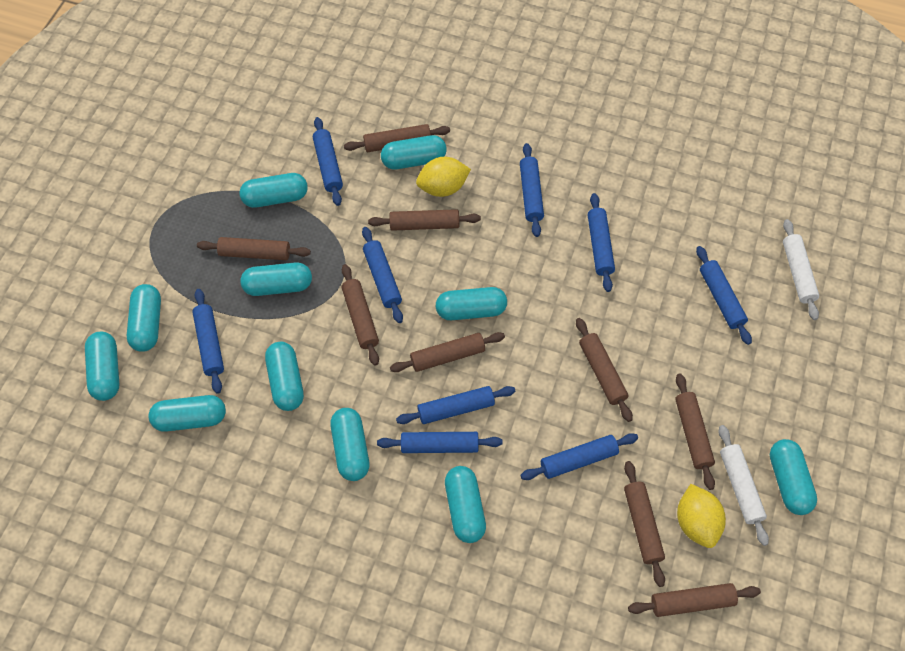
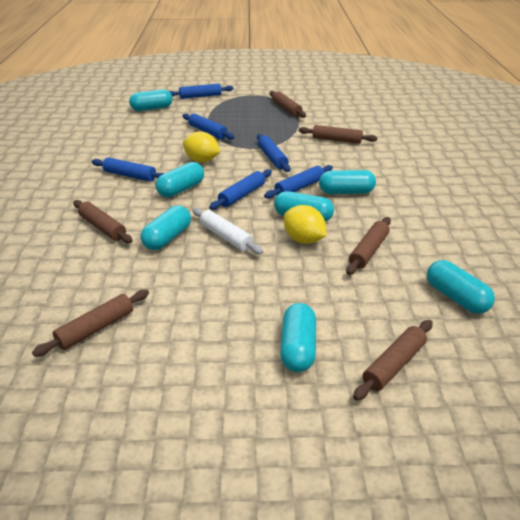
blue rolling pin: [192,289,224,394] [313,117,343,206] [362,227,403,323] [377,432,502,453] [396,386,515,424] [520,143,544,237] [520,433,638,480] [588,193,615,292] [696,246,752,345] = 9 -> [92,157,165,182] [169,84,233,99] [182,113,235,140] [209,169,272,210] [257,134,290,172] [264,165,333,199] = 6
brown rolling pin: [197,237,311,260] [342,264,379,366] [344,124,450,152] [368,209,481,231] [390,332,505,372] [576,318,633,422] [624,461,665,587] [628,583,761,617] [675,373,715,490] = 9 -> [32,289,149,357] [73,200,133,244] [269,91,306,118] [299,125,378,144] [346,217,391,275] [353,320,433,400] = 6
turquoise capsule: [85,332,120,401] [127,284,161,352] [148,395,226,432] [239,173,308,208] [240,262,312,296] [265,342,304,411] [330,408,369,481] [381,135,447,170] [436,287,507,320] [445,466,486,543] [770,439,817,515] = 11 -> [129,89,173,111] [141,205,191,250] [156,162,204,197] [274,191,334,222] [280,303,316,372] [319,170,376,194] [427,260,495,314] = 7
white rolling pin: [719,425,769,546] [783,219,819,320] = 2 -> [192,208,263,255] = 1

